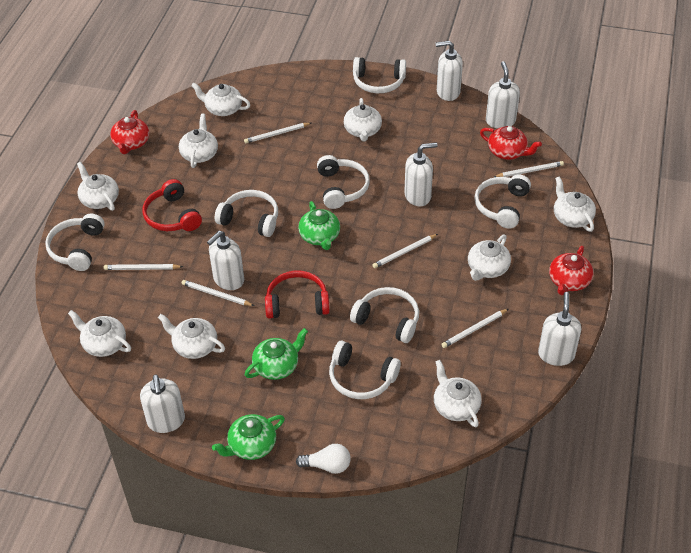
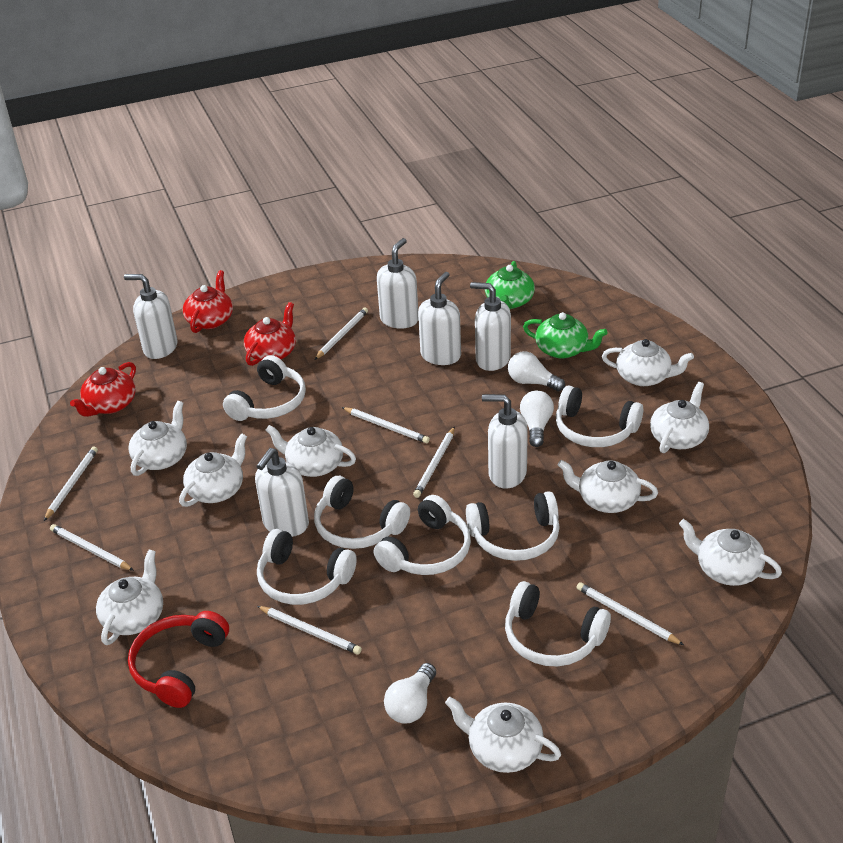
green teapot: [212,414,285,460] [245,328,308,380] [298,201,340,250] = 3 -> [485,261,535,309] [523,312,608,359] = 2
red headphones: [142,179,202,231] [265,270,330,319] = 2 -> [128,611,229,708] = 1
white light bulb: [296,444,351,474] = 1 -> [384,663,436,723] [508,351,565,391] [520,390,554,447] = 3
white pencil: [104,264,183,270] [181,280,254,306] [244,123,311,143] [373,234,438,268] [441,309,508,348] [494,161,564,177] = 6 -> [44,447,98,521] [50,524,134,571] [257,606,362,654] [315,307,368,360] [342,407,430,443] [413,427,455,498] [576,582,684,645] = 7

